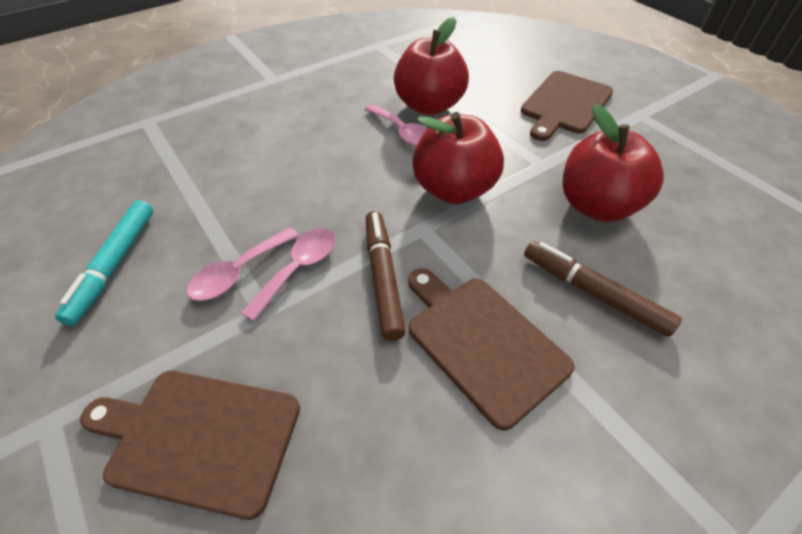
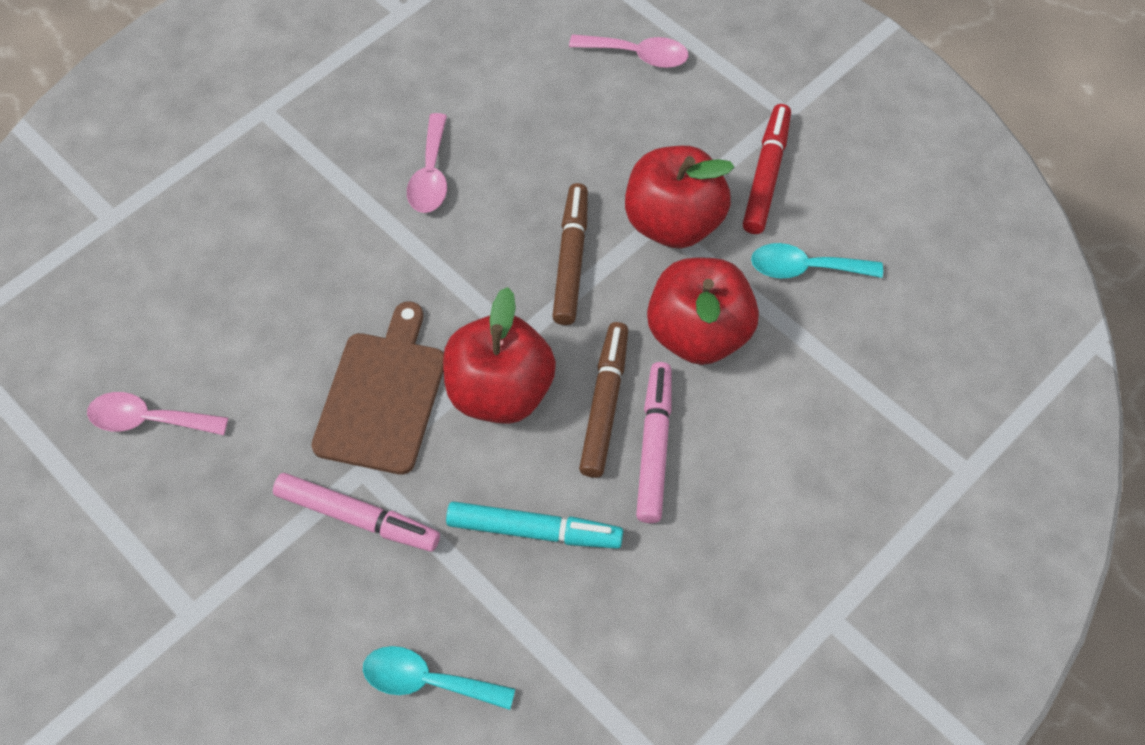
brown cutting board: [80,371,300,520] [408,268,575,431] [521,71,613,141] = 3 -> [311,302,444,475] = 1
pink marker: none = 0 -> [273,473,440,552] [636,362,672,523] = 2
red marker: none = 0 -> [743,104,791,234] = 1
turquoise spoon: none = 0 -> [363,646,515,710] [751,243,883,278] = 2

